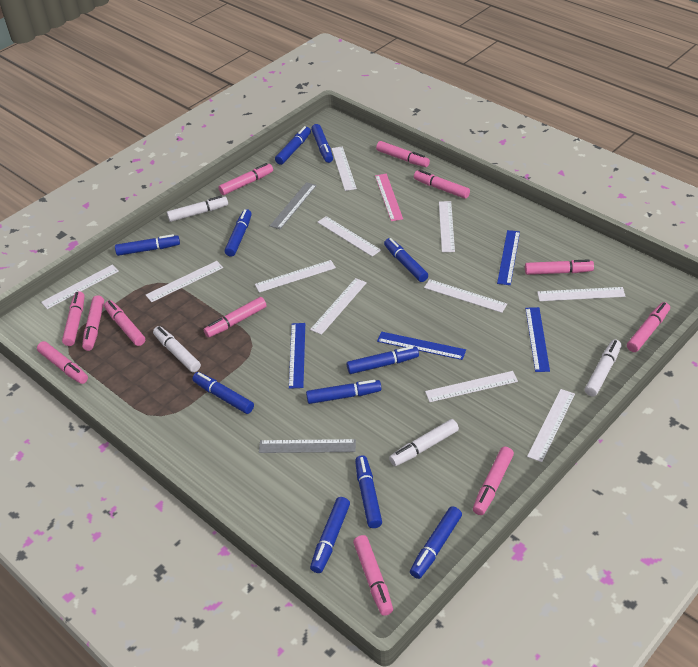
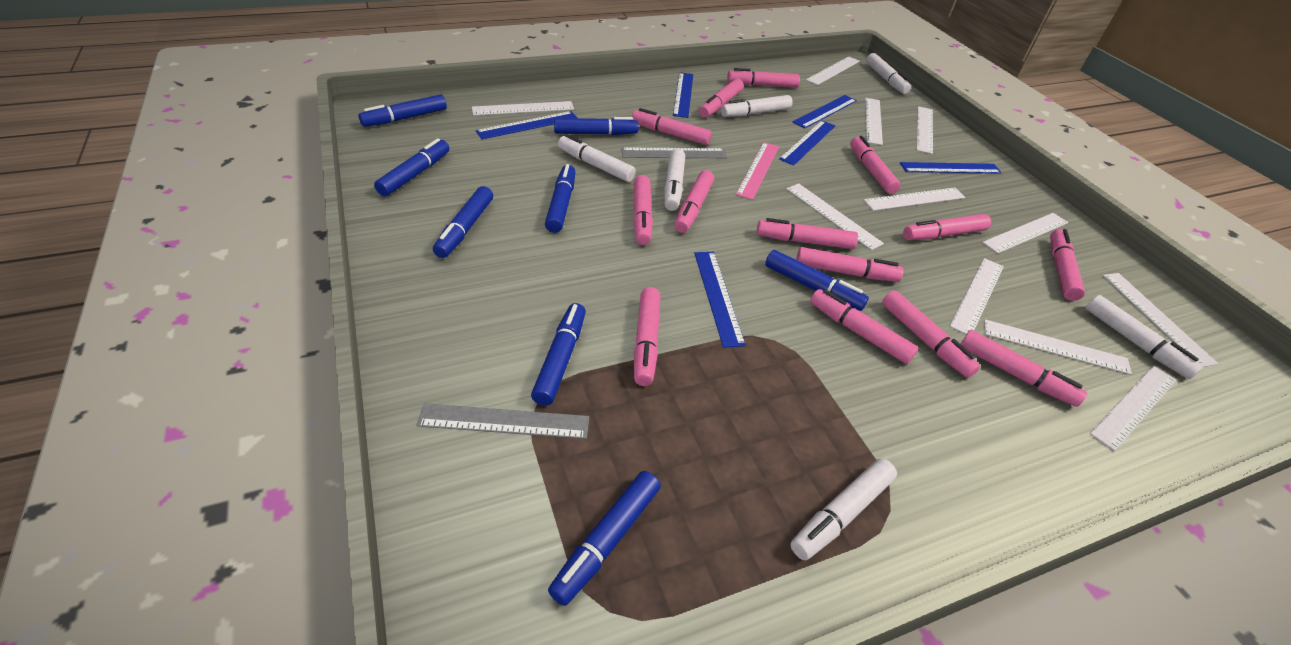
blue marker: [115,234,180,256] [192,372,254,414] [225,209,252,257] [275,126,311,165] [306,380,381,404] [310,497,350,573] [311,124,333,163] [347,346,419,374] [355,455,382,528] [384,238,428,282] [410,506,462,579] = 11 -> [358,94,447,127] [374,138,449,196] [433,186,493,258] [531,303,586,406] [545,164,575,233] [548,471,661,606] [554,117,639,135] [765,250,869,311] = 8
blue ruler: [289,323,305,389] [377,332,466,360] [497,230,520,285] [525,307,550,372] = 4 -> [476,111,577,139] [673,72,693,118] [694,252,746,348] [779,120,835,166] [793,95,857,129] [900,162,1002,174] = 6
pink marker: [37,341,88,384] [62,291,85,346] [82,295,104,351] [104,300,145,346] [204,297,267,338] [219,163,273,195] [353,535,393,616] [376,141,430,167] [414,170,470,199] [473,447,514,515] [525,259,594,275] [627,302,670,352] = 12 -> [632,108,712,145] [633,175,653,245] [634,287,661,386] [674,170,714,233] [699,78,744,118] [727,68,800,88] [757,218,858,249] [796,247,904,282] [810,289,918,364] [850,136,901,194] [882,290,980,378] [903,214,991,240] [961,330,1087,407] [1050,229,1085,301] = 14
white marker: [153,326,201,372] [167,195,228,222] [389,419,459,466] [585,340,621,397] = 4 -> [558,134,636,182] [664,149,685,211] [721,95,793,117] [791,459,897,560] [866,53,911,94] [1086,295,1203,379] = 6

